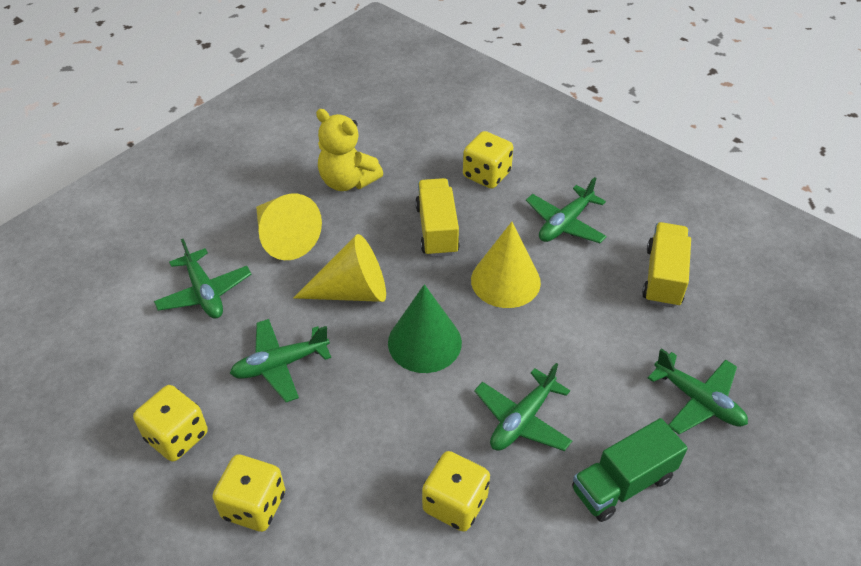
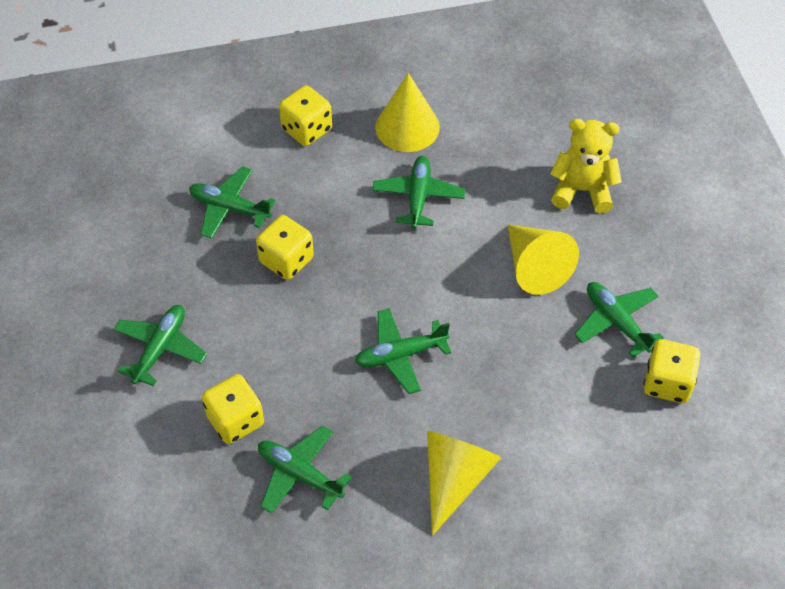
green cone: [388,284,462,373] = 1 -> none = 0
green plane: [154,239,251,319] [230,319,331,402] [474,363,572,451] [526,177,607,243] [648,348,748,434] = 5 -> [113,305,207,386] [189,166,276,239] [258,425,352,514] [355,308,451,394] [372,156,465,229] [574,282,664,357] = 6
green truck: [572,418,688,522] = 1 -> none = 0
yellow truck: [415,178,460,257] [642,222,691,308] = 2 -> none = 0

